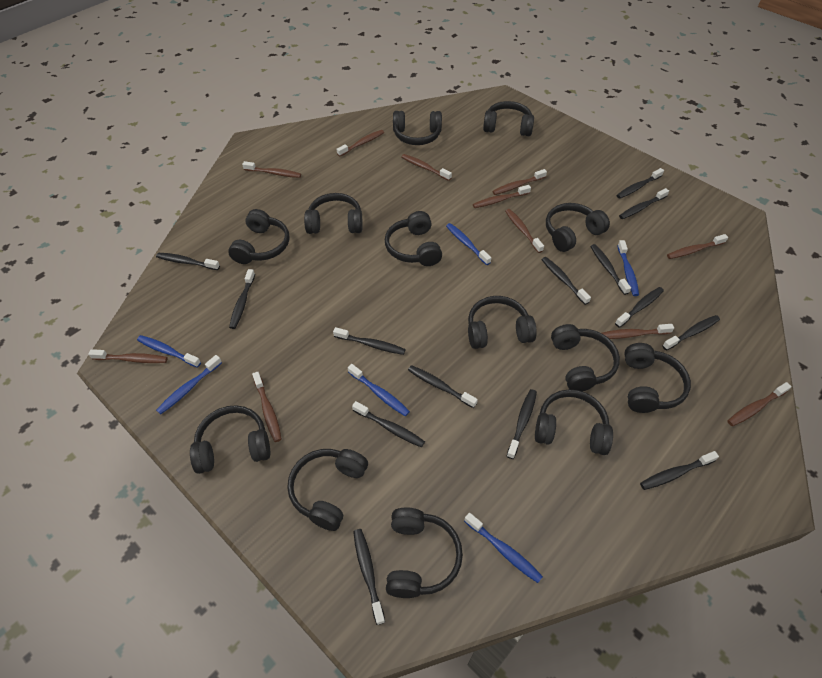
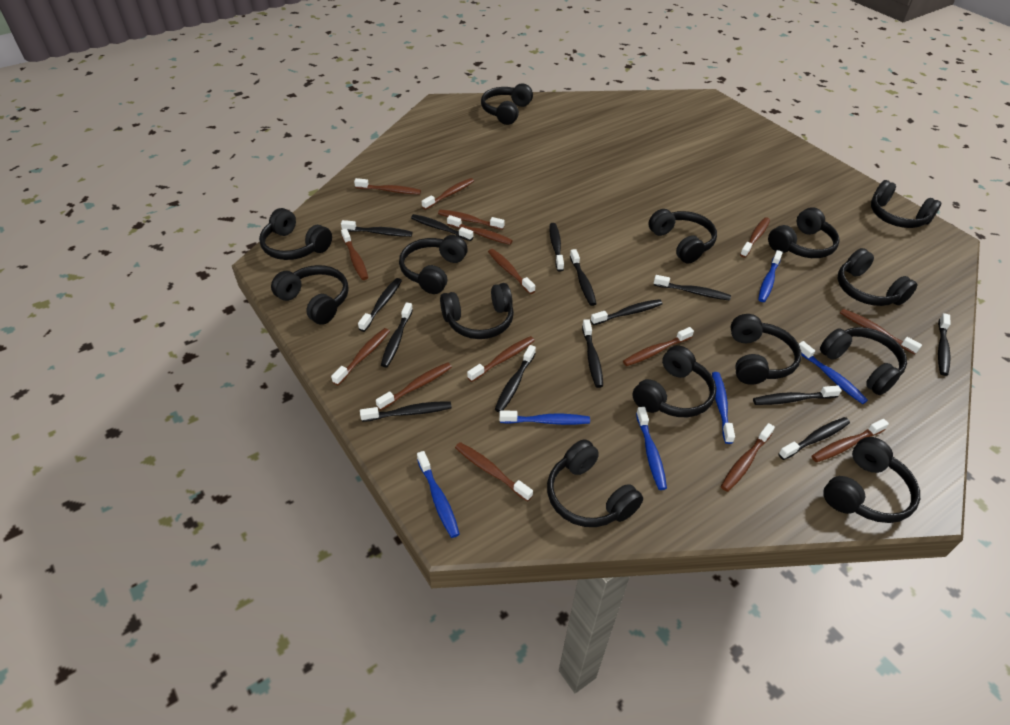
black headphones: [190,405,270,474] [228,209,290,264] [287,449,368,531] [304,193,363,234] [385,211,442,266] [386,507,463,598] [393,111,442,145] [468,296,537,349] [483,101,534,136] [535,390,613,455] [546,203,610,252] [551,324,620,392] [624,343,691,413] = 13 -> [259,208,332,260] [271,265,349,325] [399,235,468,294] [440,283,514,339] [481,83,533,125] [547,439,643,527] [632,345,716,417] [648,209,717,264] [731,314,802,385] [768,207,840,258] [820,327,907,395] [823,437,920,523] [838,248,917,306] [871,180,941,228] = 14
brown toothbrush: [88,349,168,363] [242,161,301,178] [252,372,282,442] [337,130,384,157] [401,154,452,181] [473,185,531,208] [492,169,547,195] [505,209,544,253] [602,324,674,339] [667,234,728,259] [727,382,792,426] = 11 -> [331,328,390,385] [341,229,368,280] [354,178,421,194] [376,362,452,410] [422,178,474,210] [438,210,505,230] [447,215,513,245] [455,442,533,502] [467,336,535,382] [488,249,535,294] [623,327,694,366] [721,423,775,492] [740,217,770,258] [811,419,889,462] [840,309,922,354] = 15

